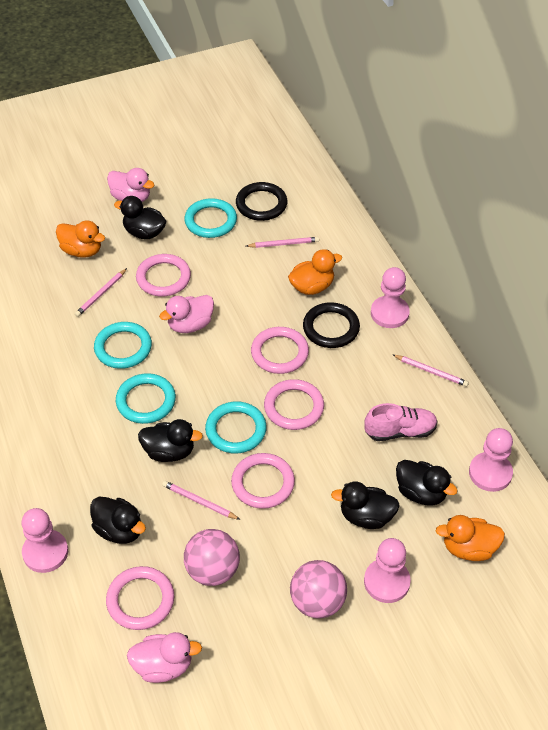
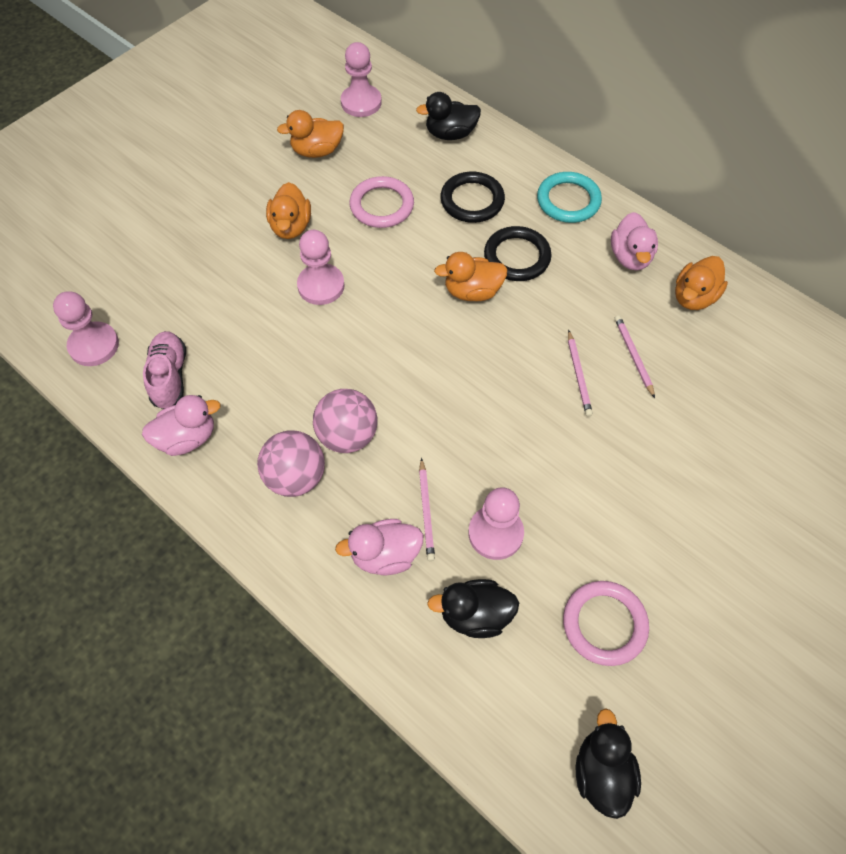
black duck: [90,497,146,544] [114,196,166,239] [138,419,203,462] [331,481,400,529] [396,460,458,505] = 5 -> [416,92,481,140] [427,579,519,638] [575,708,641,819] = 3
orange duck: [56,220,105,258] [288,249,342,295] [436,515,505,561] = 3 -> [266,182,311,239] [277,110,344,158] [434,252,508,301] [675,256,728,310] = 4
pink pencil: [75,268,127,317] [162,481,240,520] [246,237,319,248] [393,355,469,387] = 4 -> [419,458,435,561] [568,330,593,417] [615,315,655,398] = 3
pink ring: [106,566,174,630] [136,254,191,296] [231,453,295,509] [251,327,309,374] [264,379,324,430] = 5 -> [350,176,414,228] [563,581,649,666] = 2
turquoise ring: [94,322,152,369] [116,373,176,424] [185,198,237,238] [205,401,267,454] = 4 -> [537,172,602,223] = 1

